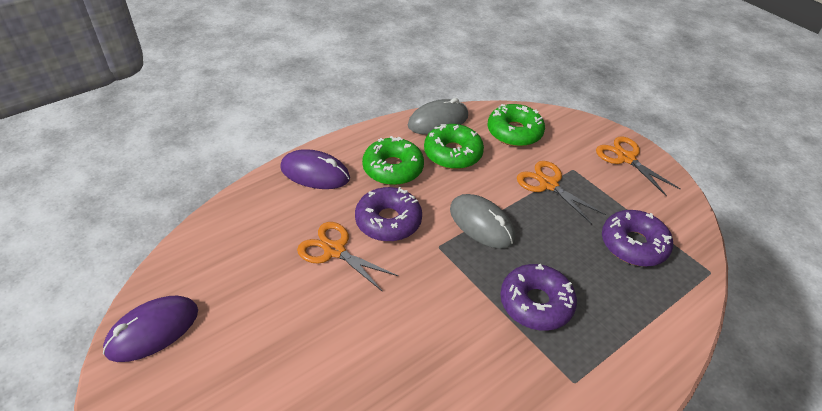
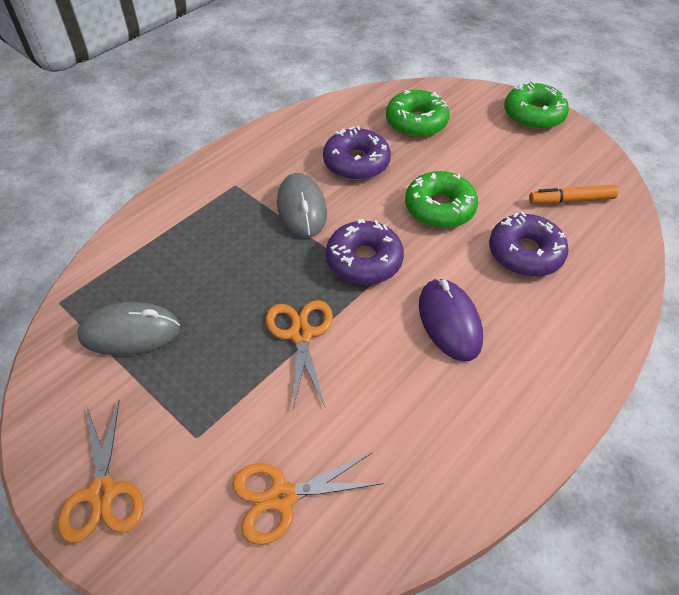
orange marker: none = 0 -> [529,185,619,204] = 1
purple mouse: [103,296,198,362] [280,149,350,189] = 2 -> [419,278,483,361] = 1

